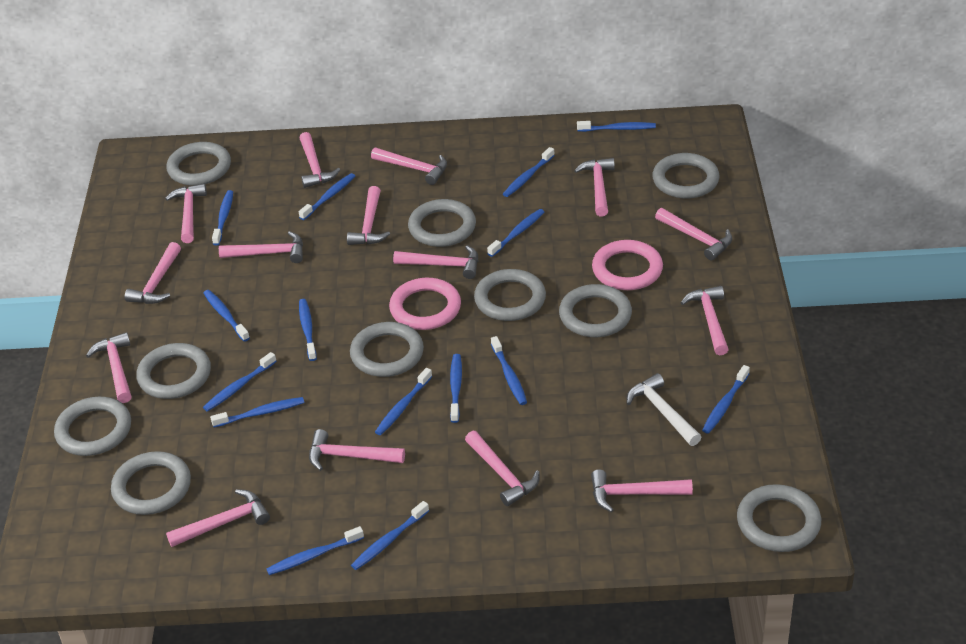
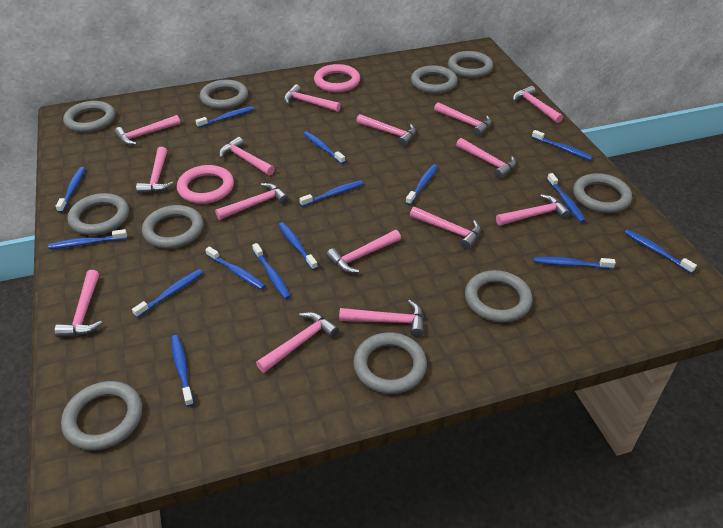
white hammer: [627,373,702,446] = 1 -> none = 0

